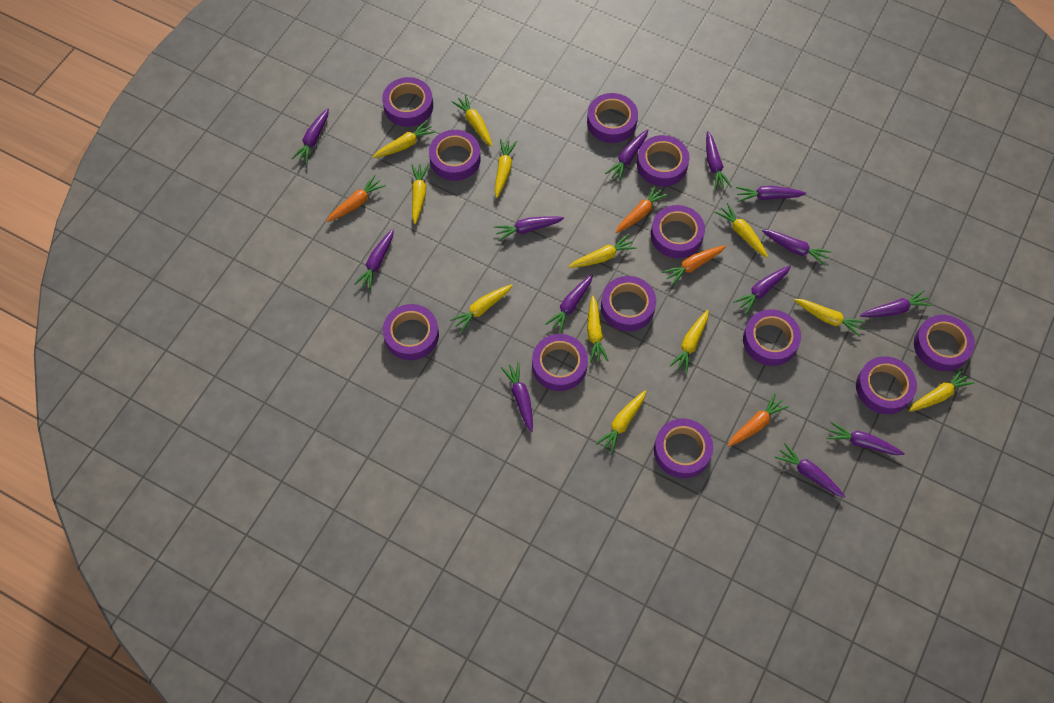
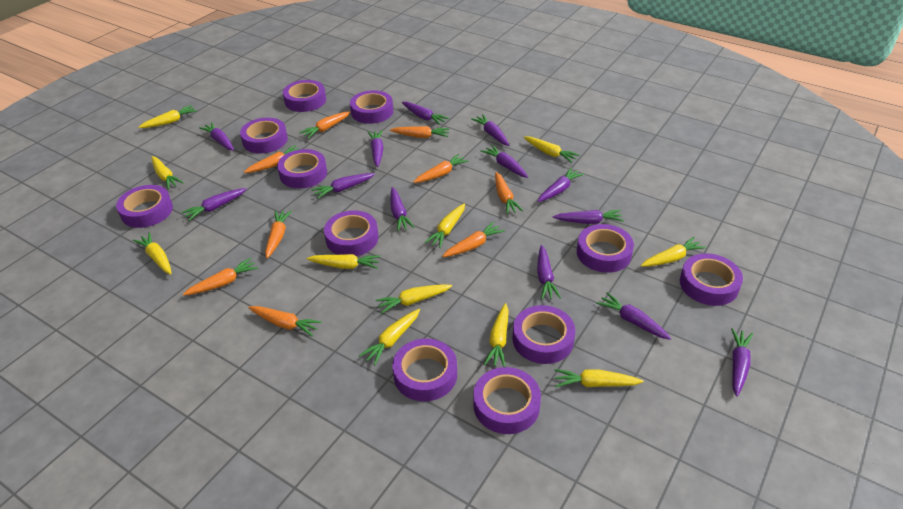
orange carrot: [326,175,386,222] [615,185,669,233] [662,246,726,286] [727,393,789,447] = 4 -> [183,258,258,296] [244,145,300,173] [248,306,322,336] [265,210,292,258] [299,111,351,139] [390,126,450,138] [413,154,469,183] [442,222,505,257] [495,172,523,214] = 9
purple tape: [382,77,433,127] [383,304,439,360] [429,130,481,181] [532,334,588,391] [587,93,638,143] [601,276,656,331] [637,135,690,186] [651,205,705,258] [654,419,713,478] [743,309,801,366] [856,356,917,414] [914,315,975,371] = 12 -> [116,185,173,228] [240,118,288,154] [277,149,327,189] [283,80,326,112] [324,210,379,256] [350,90,393,124] [393,338,457,401] [473,367,541,434] [512,305,576,364] [577,224,634,273] [680,253,743,306] = 11
yellow carrot: [373,121,436,158] [411,164,429,224] [450,284,513,333] [452,94,493,146] [495,139,517,198] [569,234,637,268] [587,296,608,363] [596,390,646,454] [670,310,709,374] [715,203,768,257] [794,299,866,337] [909,368,975,412] = 12 -> [133,232,172,274] [139,105,197,128] [151,156,184,189] [306,254,381,269] [359,309,420,365] [375,284,452,314] [424,203,465,248] [484,303,509,367] [524,136,580,163] [554,369,644,387] [641,237,706,267] = 11

